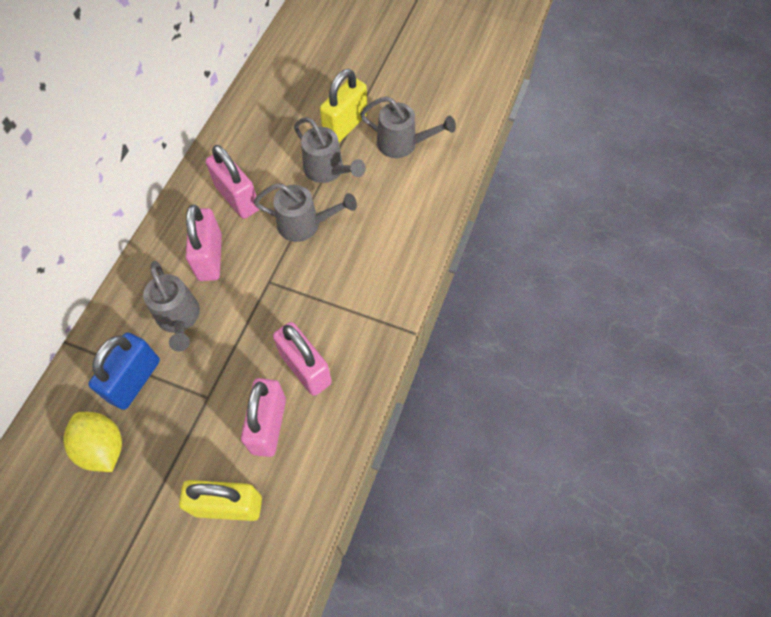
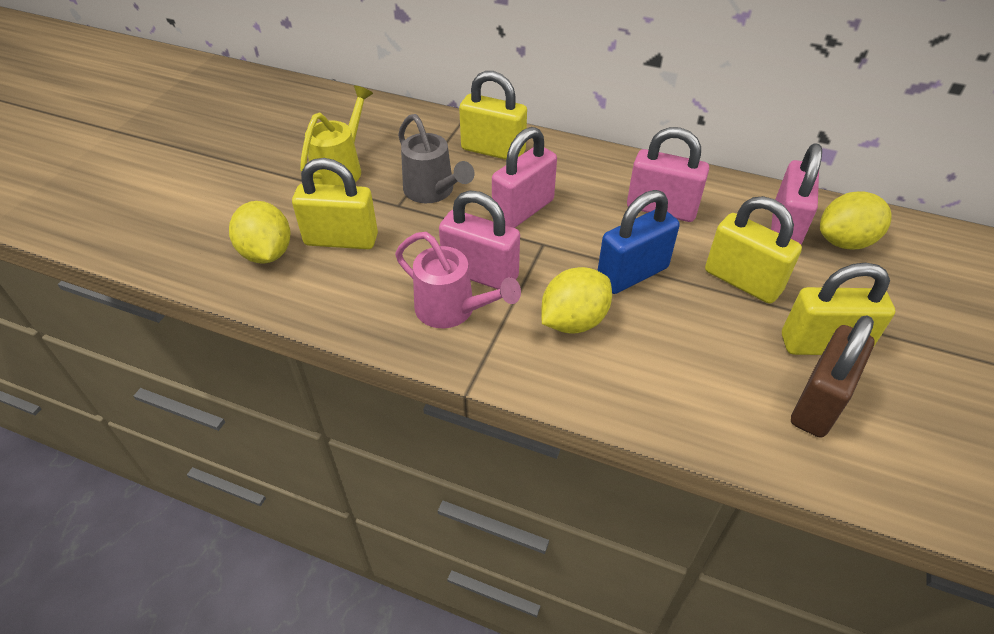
brown padlock: none = 0 -> [791,315,875,438] = 1
grey watering can: [143,261,200,351] [254,183,357,242] [294,117,366,183] [360,96,456,158] = 4 -> [398,114,475,203] = 1
pink watering can: none = 0 -> [395,232,521,328] = 1
yellow lemon: [63,412,122,472] = 1 -> [229,201,290,264] [541,267,612,333] [820,191,892,249] = 3
yellow padlock: [179,480,262,521] [320,69,368,143] = 2 -> [292,158,378,249] [459,71,527,160] [705,196,802,304] [782,263,895,355] = 4
yellow watering can: none = 0 -> [300,85,373,186] = 1

